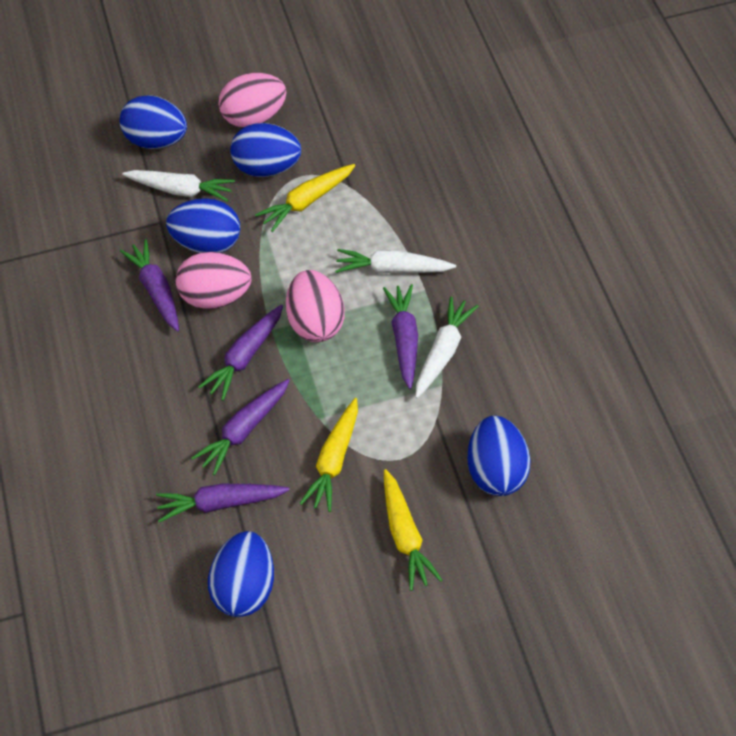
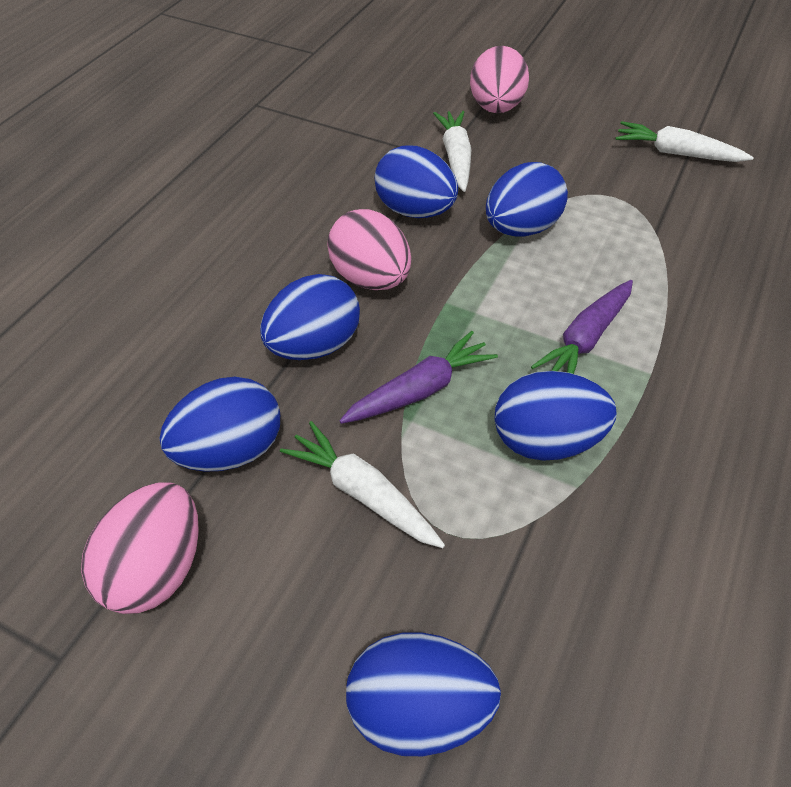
blue egg: [120,95,187,149] [166,198,240,253] [208,531,274,617] [230,123,301,177] [467,415,531,496] = 5 -> [159,377,280,472] [260,274,360,360] [346,632,501,756] [374,145,458,218] [486,162,568,237] [494,371,616,461] = 6
purple carrot: [120,239,179,332] [156,484,290,522] [192,379,290,475] [198,305,283,401] [383,284,418,389] = 5 -> [339,331,498,424] [531,280,633,374] = 2
yellow carrot: [255,164,355,232] [299,398,358,512] [384,469,442,591] = 3 -> none = 0

